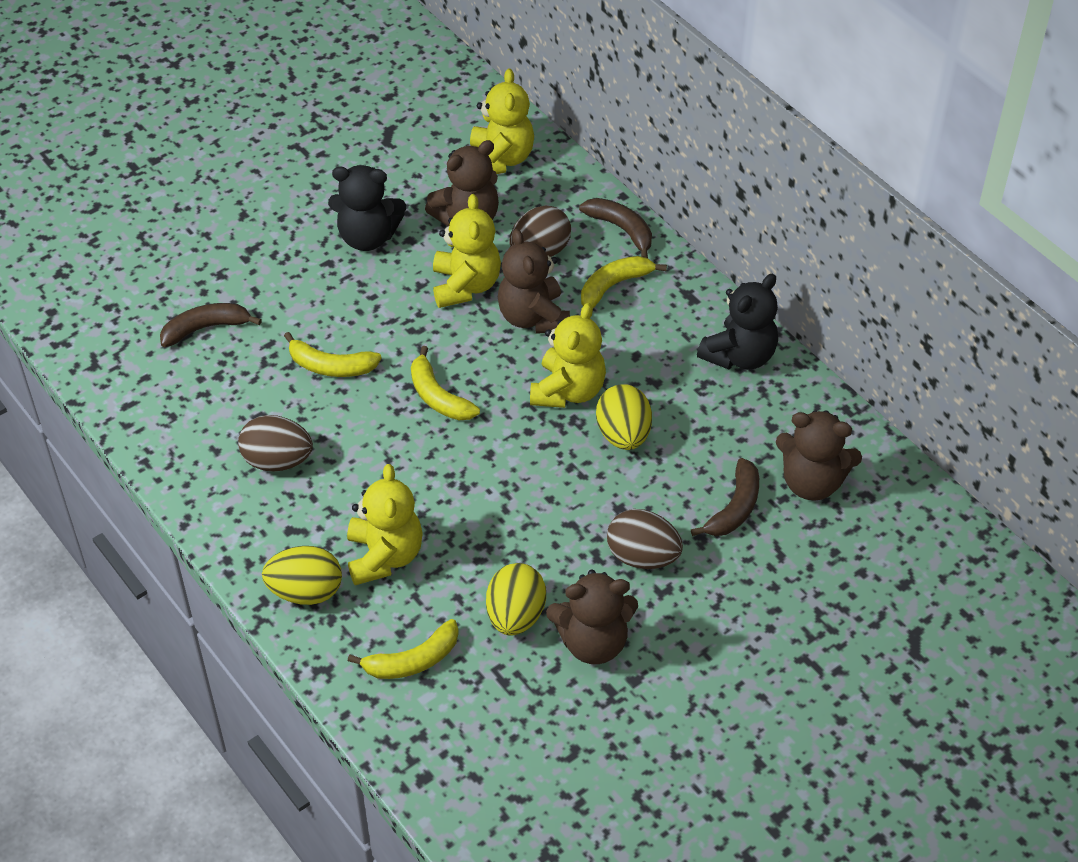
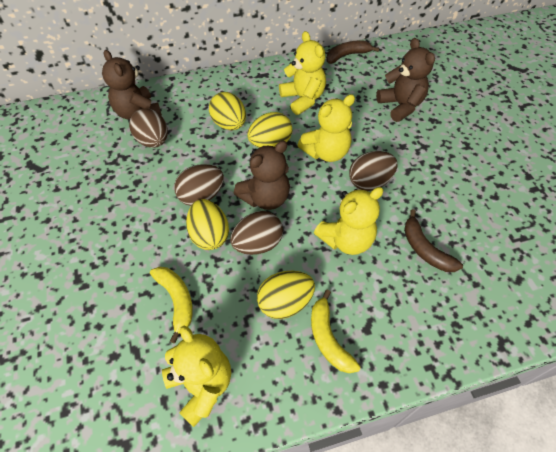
black teddy bear: [328,165,406,251] [697,274,778,369] = 2 -> none = 0
brown banana: [160,303,262,347] [579,198,652,258] [691,458,759,536] = 3 -> [326,40,380,64] [404,209,463,272] = 2
brown egg: [238,415,313,472] [509,205,571,257] [607,509,683,569] = 3 -> [129,108,168,148] [174,164,224,206] [230,211,283,255] [349,151,397,191] = 4
brown teddy bear: [425,140,499,226] [498,229,570,333] [546,570,638,664] [776,410,862,501] = 4 -> [102,50,162,120] [234,141,290,210] [376,38,435,122] = 3
yellow banana: [284,332,382,377] [348,619,459,679] [411,346,480,420] [581,256,667,308] = 4 -> [150,267,193,343] [311,290,361,373] = 2
yellow egg: [262,546,342,605] [486,563,546,636] [596,384,652,450] = 3 -> [186,199,229,250] [209,92,246,130] [247,112,292,148] [257,271,315,319] = 4

